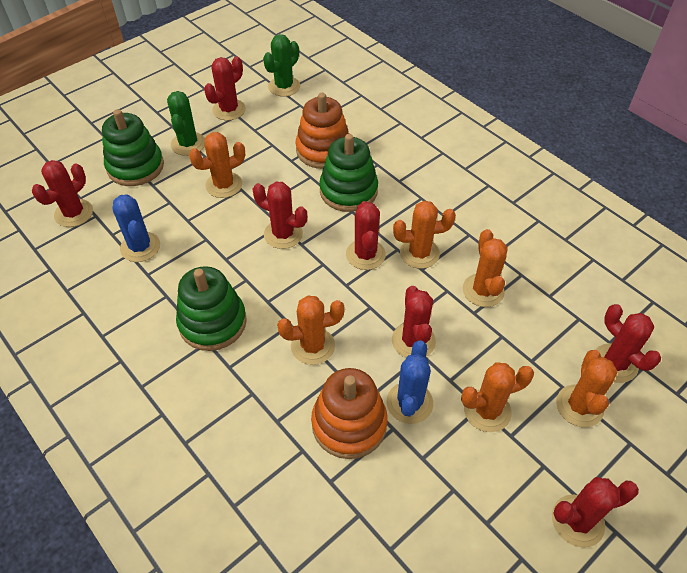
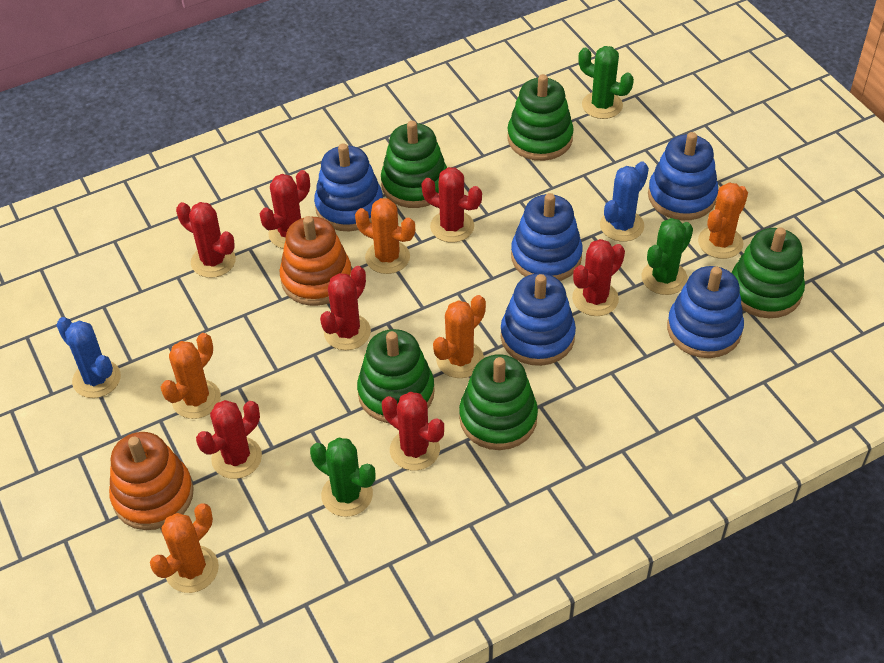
blue stacking toy: none = 0 -> [314,143,383,231] [501,273,576,366] [511,193,583,281] [648,132,718,220] [667,266,744,358] = 5
green cactus: [167,91,205,156] [263,34,300,97] = 2 -> [310,437,375,517] [578,46,634,119] [642,218,693,295] = 3
green stacking toy: [102,109,164,186] [176,266,247,351] [319,134,378,212] = 3 -> [357,329,435,423] [381,121,447,208] [459,354,538,450] [507,74,574,161] [731,227,805,318] = 5
orange cactus: [189,132,245,198] [277,295,345,365] [393,201,456,269] [461,362,534,432] [463,229,508,307] [556,350,618,427] = 6 -> [150,503,219,593] [161,333,221,419] [355,198,415,274] [433,295,486,378] [698,182,748,259] = 5

